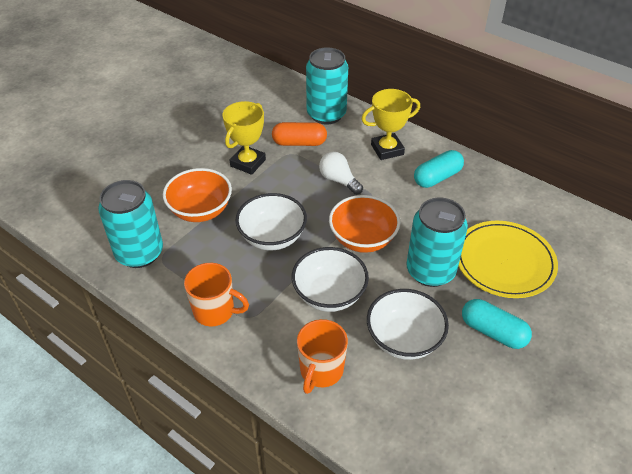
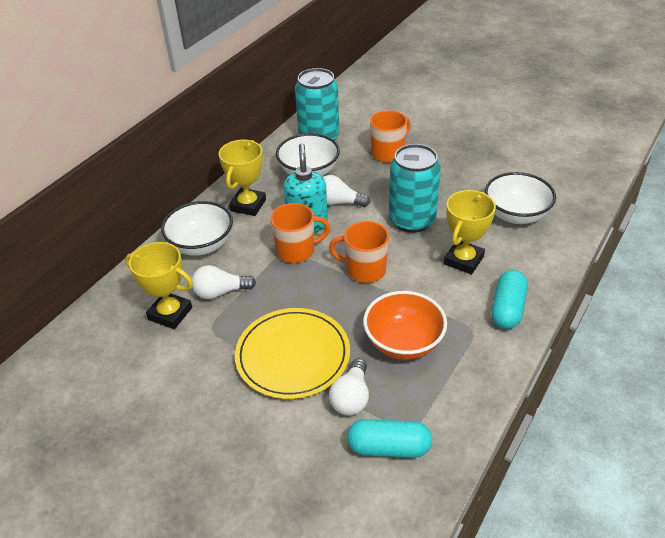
orange bowl: [163,168,232,222] [329,195,400,253] = 2 -> [363,291,447,360] = 1
orange capsule: [272,122,327,146] = 1 -> none = 0
orange mug: [184,263,249,326] [297,319,348,394] = 2 -> [270,203,330,263] [329,221,389,283] [370,110,411,163] = 3
turquoise can: [98,180,163,268] [306,47,348,124] [406,198,468,287] = 3 -> [295,68,339,140] [389,144,441,233] = 2
turquoise soap dispenser: none = 0 -> [283,143,328,233] = 1
white light bulb: [319,152,363,195] = 1 -> [192,265,256,299] [323,175,370,207] [329,358,369,416] = 3
yellow trophy: [222,101,266,175] [362,89,420,160] = 2 -> [125,242,193,329] [219,140,266,216] [444,190,496,275] = 3

